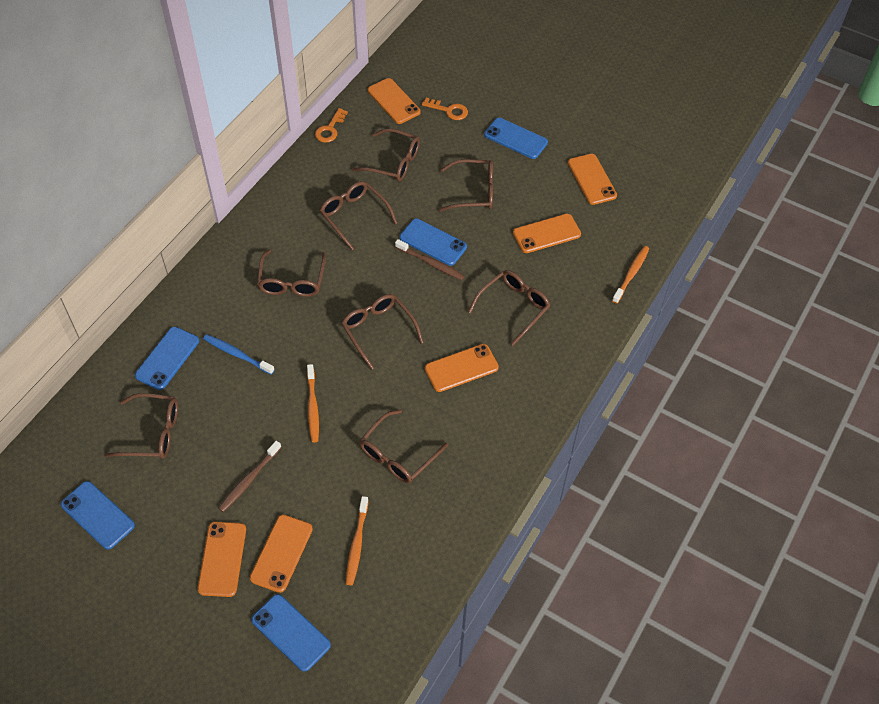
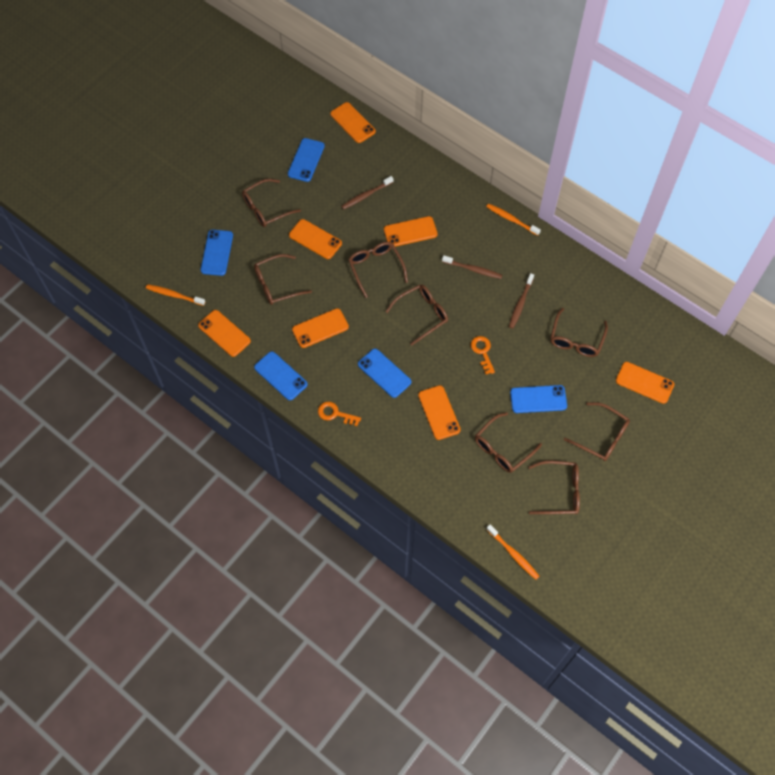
blue toothbrush: [203,334,274,375] = 1 -> none = 0
brown toothbrush: [218,441,282,512] [395,239,464,280] = 2 -> [341,176,394,210] [442,255,502,279] [509,273,534,328] = 3
orange phone: [198,522,246,597] [250,515,313,593] [368,78,421,124] [425,344,499,392] [513,214,581,253] [568,154,617,205] = 6 -> [198,310,251,357] [289,219,342,259] [292,308,349,348] [330,102,376,143] [384,216,438,247] [418,385,461,440] [616,362,674,404] = 7

